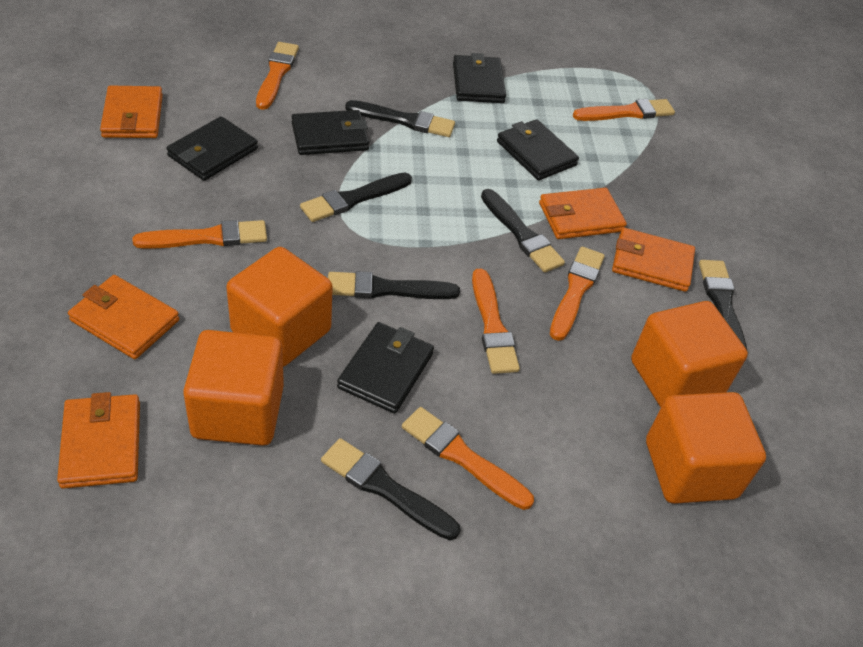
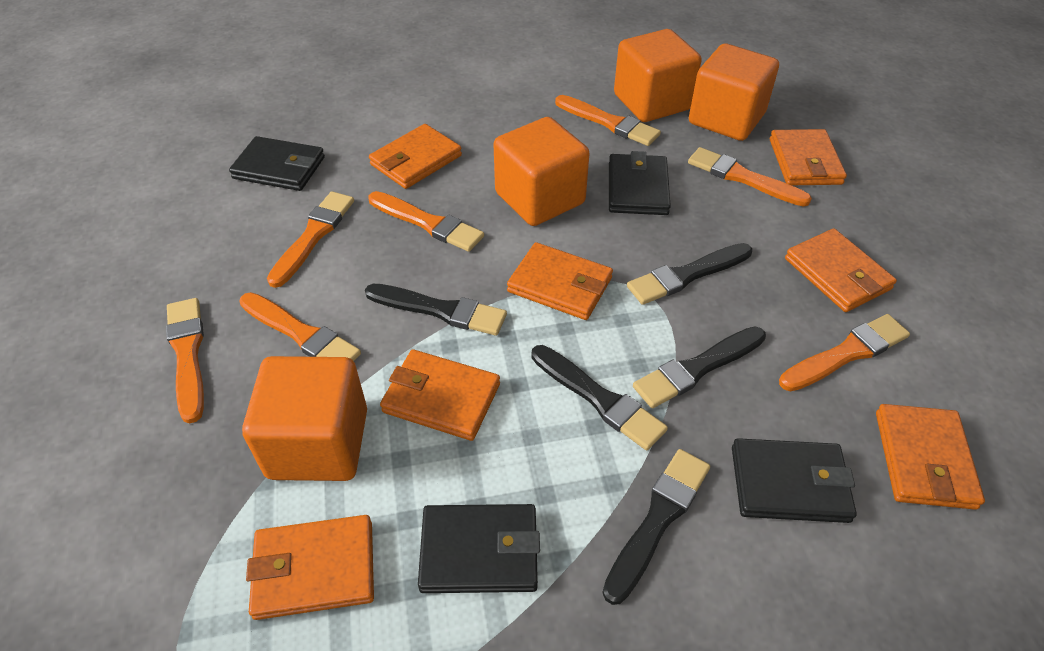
black brush: [300,172,412,222] [321,438,460,540] [328,271,460,299] [345,100,455,137] [481,189,565,273] [699,260,747,349] = 6 -> [365,284,507,335] [531,345,668,450] [602,449,710,605] [627,243,752,305] [633,326,766,408] = 5
black wallet: [167,116,258,181] [291,110,369,155] [337,322,434,414] [453,53,506,103] [497,119,579,180] = 5 -> [229,136,325,191] [418,504,540,593] [609,151,671,215] [732,438,857,523] = 4
orange brush: [133,220,267,249] [256,42,299,110] [402,407,534,510] [472,269,520,374] [550,246,605,341] [573,99,675,121] = 6 -> [166,298,204,424] [239,292,361,361] [267,191,354,288] [368,191,484,252] [555,95,661,146] [688,147,812,207] [779,314,910,391] = 7
orange wallet: [57,392,140,489] [68,275,179,359] [100,86,163,138] [539,188,627,239] [612,228,695,292] = 5 -> [246,515,374,620] [369,124,462,189] [380,349,500,441] [507,242,613,320] [770,129,847,185] [785,228,897,312] [876,404,985,510] = 7

